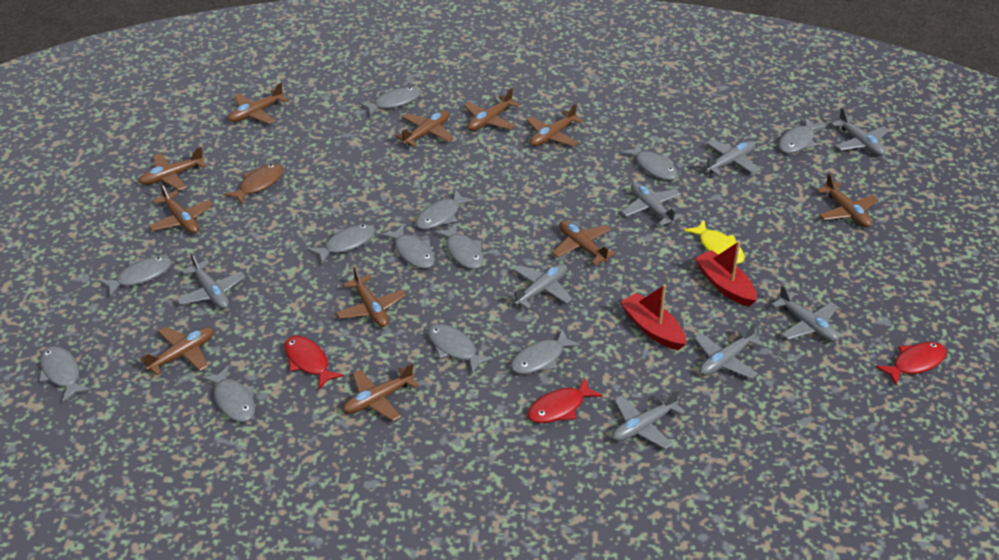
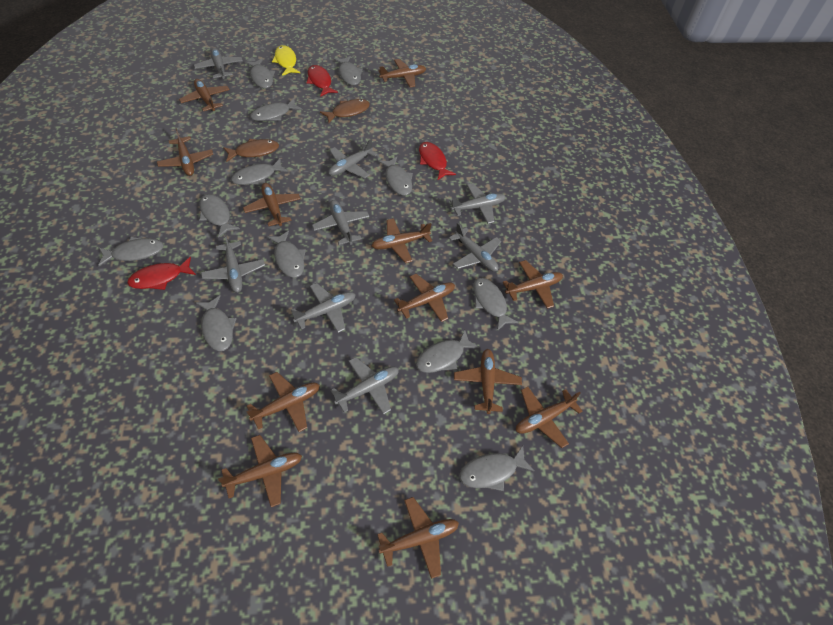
brown fish: [224,164,283,204] = 1 -> [223,139,279,162] [320,99,370,123] = 2
brown plane: [139,147,206,191] [140,327,214,375] [148,183,213,234] [228,83,288,124] [336,266,406,327] [343,363,419,421] [396,111,453,147] [464,88,520,131] [526,103,583,146] [552,220,616,265] [817,173,878,227] = 11 -> [157,128,213,176] [179,79,230,111] [218,435,302,507] [243,183,301,226] [246,372,320,432] [371,218,432,263] [377,497,459,579] [378,59,426,87] [394,274,455,322] [454,349,522,414] [503,260,563,309] [516,387,582,448] = 12
red boat: [620,284,686,350] [695,241,757,307] = 2 -> none = 0

